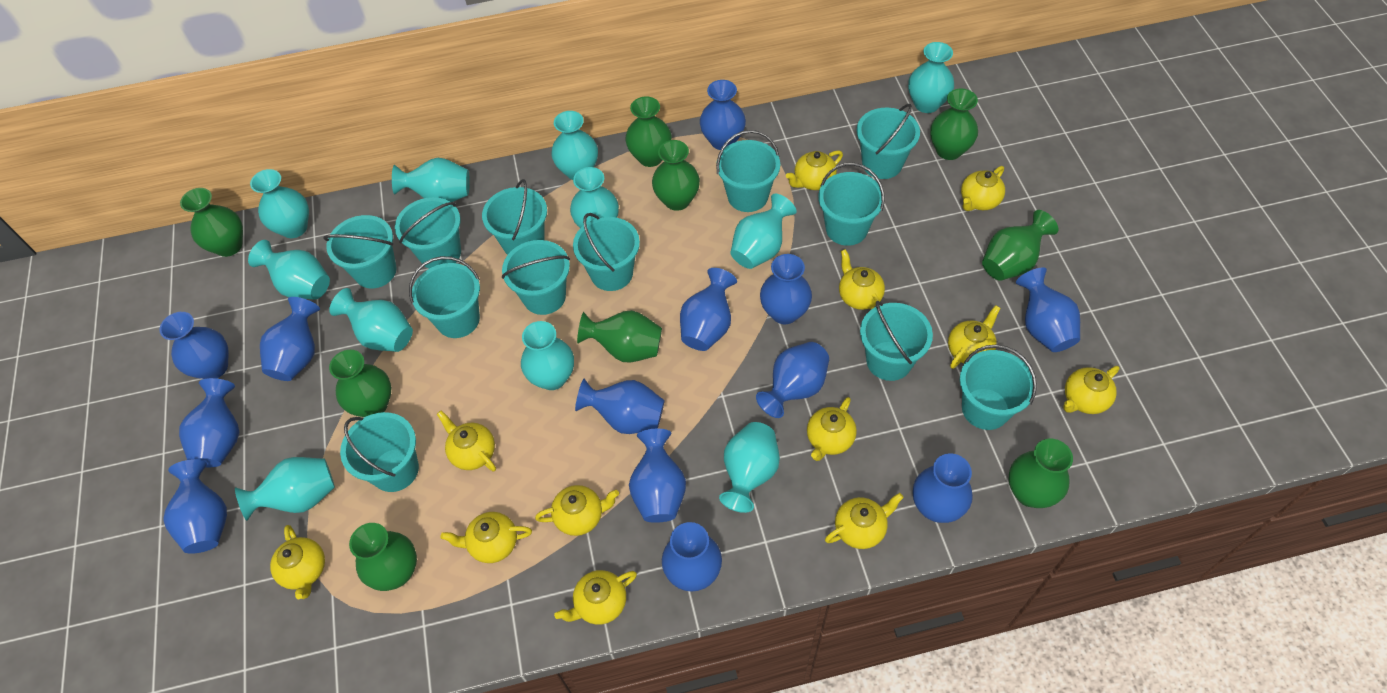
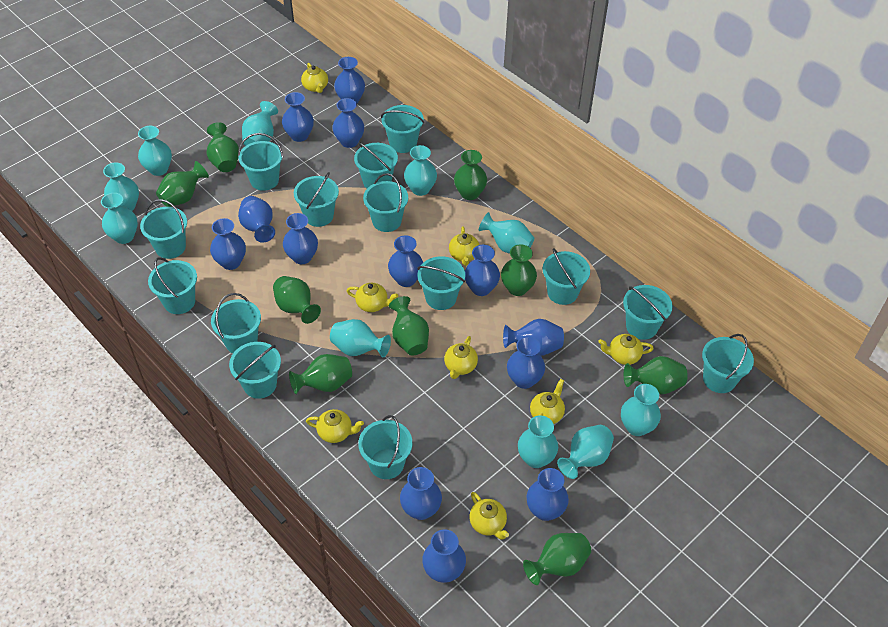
turquoise bucket: [323,215,396,289] [340,412,419,492] [395,197,461,269] [409,256,480,338] [482,179,547,255] [502,240,570,315] [573,213,640,291] [716,130,780,212] [818,163,885,246] [857,104,920,179] [860,301,933,381] [960,344,1037,430] = 12 -> [140,199,187,259] [148,257,197,314] [211,293,261,353] [229,342,281,399] [238,133,283,191] [294,172,339,227] [354,142,398,189] [358,415,412,479] [363,173,408,232] [381,105,424,153] [417,256,465,310] [543,248,590,305] [623,285,673,340] [702,334,754,393] = 14
turquoise vase: [235,457,335,521] [248,240,330,299] [250,169,309,238] [329,288,413,352] [392,158,470,202] [521,321,574,390] [551,111,598,180] [570,167,619,228] [719,422,780,513] [730,194,796,269] [908,42,954,113] = 11 -> [101,193,138,244] [103,162,139,211] [138,126,172,176] [242,101,278,146] [330,319,391,358] [404,145,437,196] [479,212,534,253] [518,415,558,468] [557,425,614,479] [621,384,661,436] = 10
yellow teapot: [270,525,325,599] [437,411,496,472] [441,512,532,563] [535,485,619,536] [554,570,637,625] [786,150,843,190] [807,397,857,461] [825,493,904,549] [839,249,885,310] [948,305,1000,369] [961,166,1005,211] [1063,366,1120,414] = 12 -> [301,63,328,93] [306,409,364,443] [347,283,398,312] [444,336,478,379] [449,226,479,266] [470,492,509,540] [530,379,565,424] [598,334,654,365] = 8

